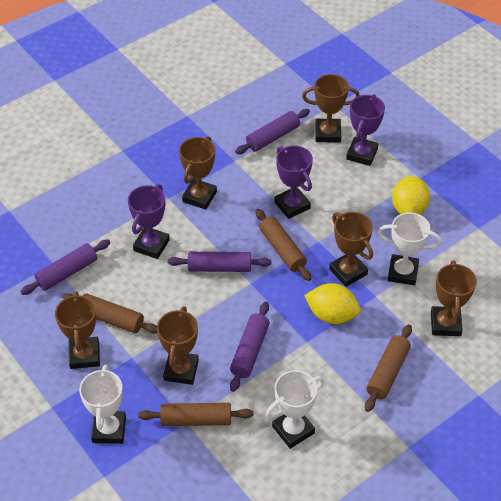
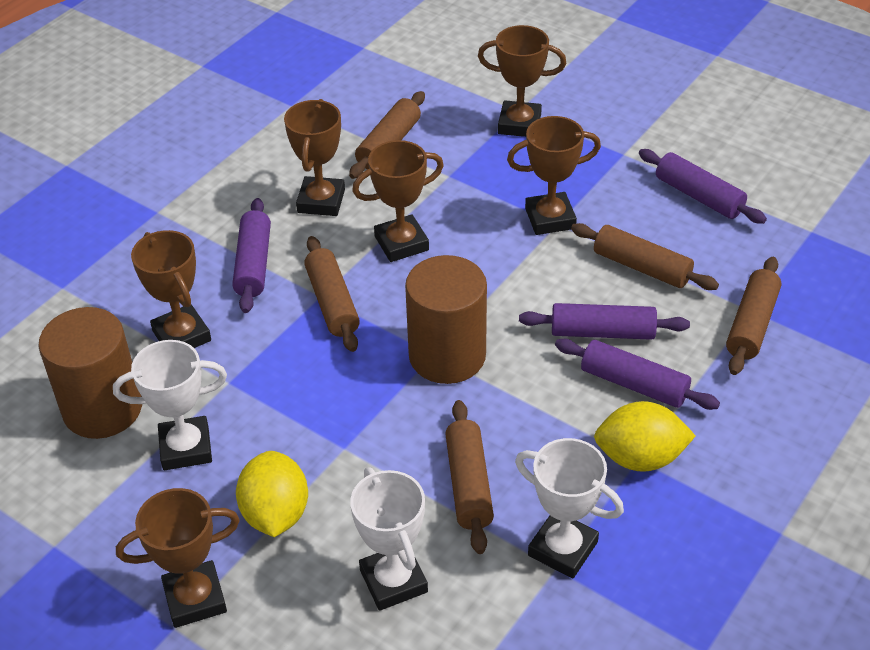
brown cylinder: none = 0 -> [38,307,142,439] [405,255,487,384] = 2
brown rolling pin: [62,293,157,333] [138,403,254,426] [256,209,311,281] [365,324,412,412] = 4 -> [304,236,360,352] [349,91,425,179] [445,400,494,554] [571,223,719,290] [726,257,781,375] = 5
purple trophy: [128,184,170,259] [274,146,313,219] [346,94,385,166] = 3 -> none = 0

